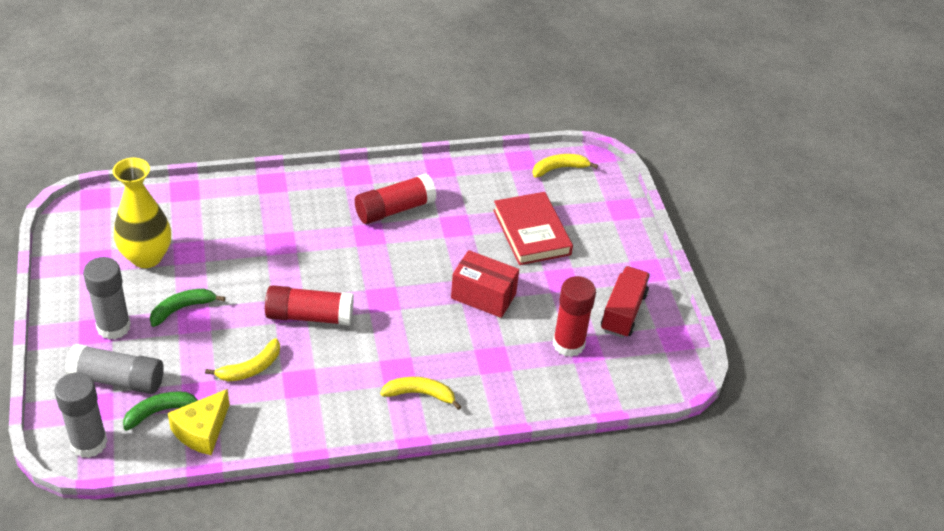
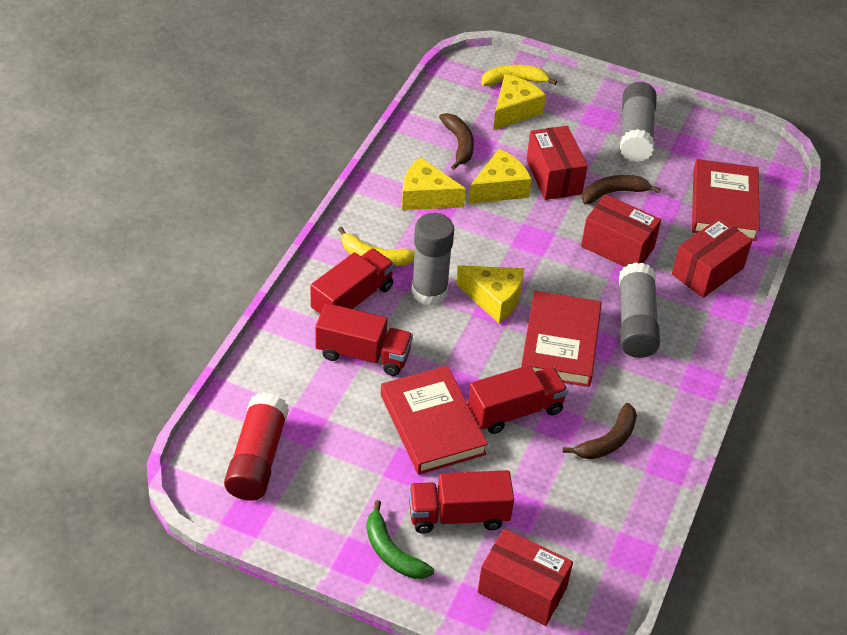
brown banana: none = 0 -> [439,113,474,170] [562,403,637,459] [582,175,660,205] = 3
green banana: [123,391,198,431] [150,289,225,327] = 2 -> [367,500,434,579] = 1
red book: [493,192,573,265] = 1 -> [381,366,488,475] [521,290,602,387] [692,159,760,241] = 3
red box: [451,250,519,318] = 1 -> [478,529,573,626] [526,126,587,200] [581,194,661,267] [672,217,752,298] = 4
red glue stick: [265,285,354,325] [355,174,436,224] [553,276,596,357] = 3 -> [224,393,289,501] = 1
red truck: [601,266,650,338] = 1 -> [310,248,395,316] [315,303,413,376] [409,470,514,534] [468,365,568,434] = 4
yellow banana: [205,339,280,382] [380,377,461,410] [533,154,598,178] = 3 -> [338,227,415,266] [481,65,557,86] = 2
yellow cheese: [168,389,229,455] = 1 -> [402,157,466,210] [456,265,524,324] [469,149,532,204] [493,74,546,130] = 4
yellow vase: [112,158,171,268] = 1 -> none = 0

